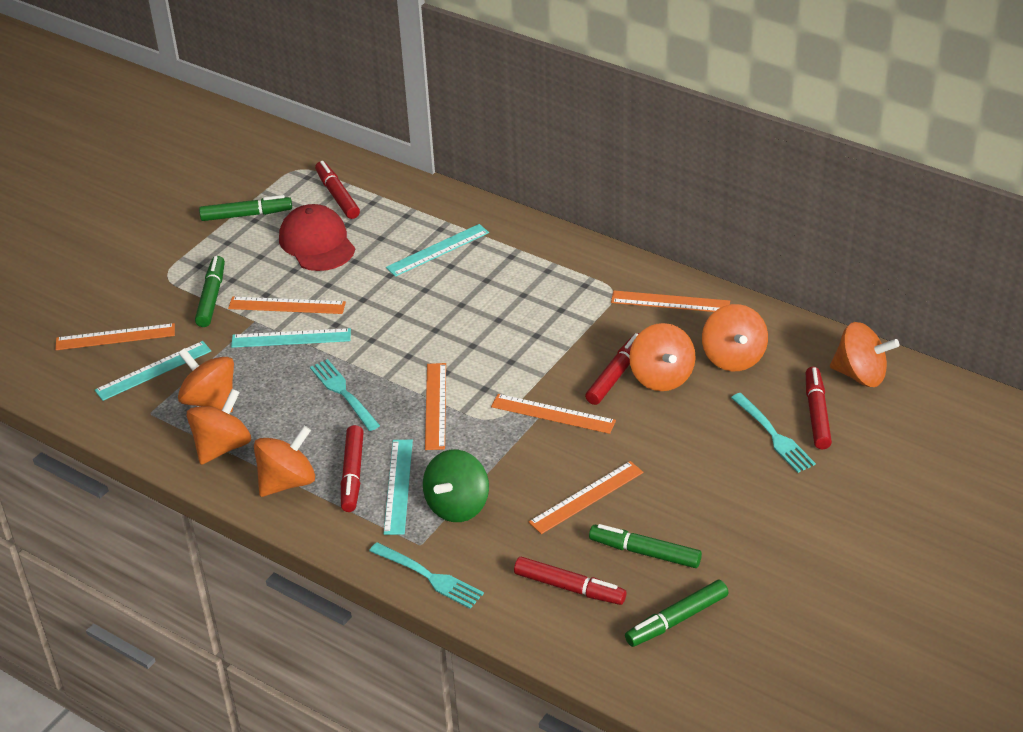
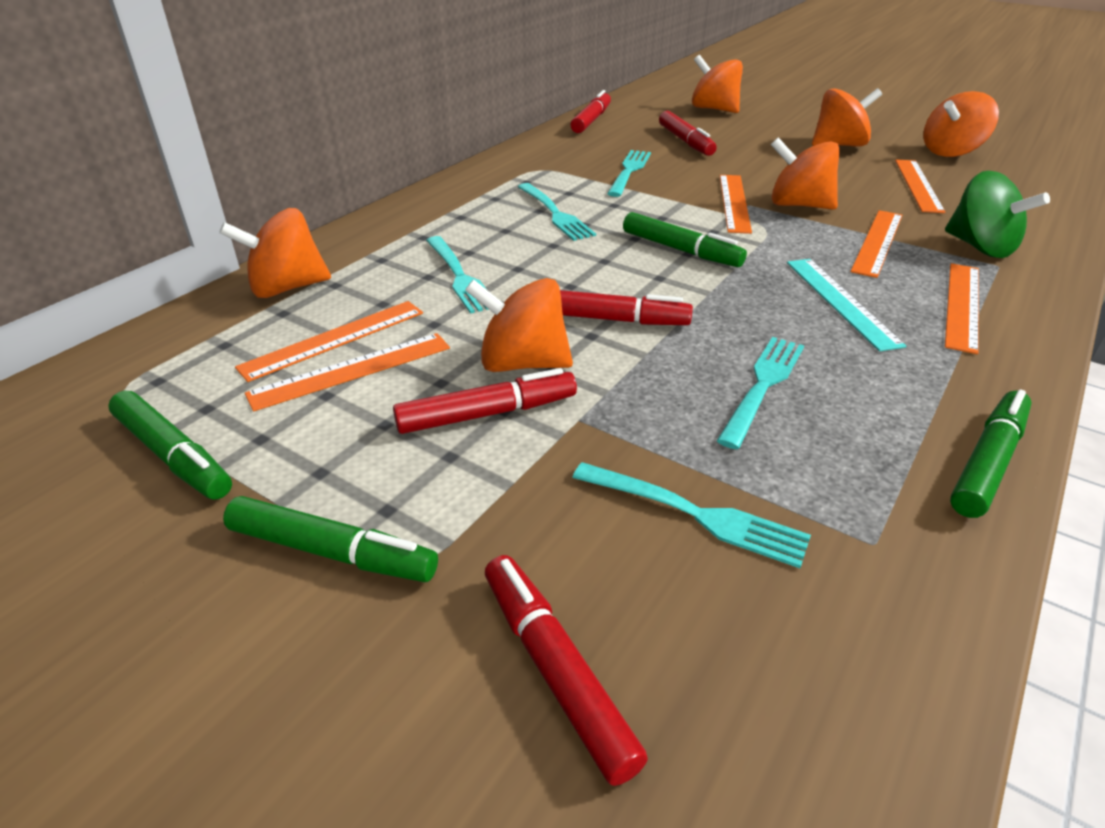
red cap: [279,204,355,271] = 1 -> none = 0
turquoise fork: [310,359,380,431] [369,542,484,609] [731,393,816,473] = 3 -> [426,236,489,314] [518,183,596,241] [572,462,811,568] [607,150,651,197] [717,337,804,449] = 5
turquoise ruler: [95,341,211,401] [231,328,351,348] [384,440,413,535] [386,224,489,277] = 4 -> [787,259,906,352] = 1

